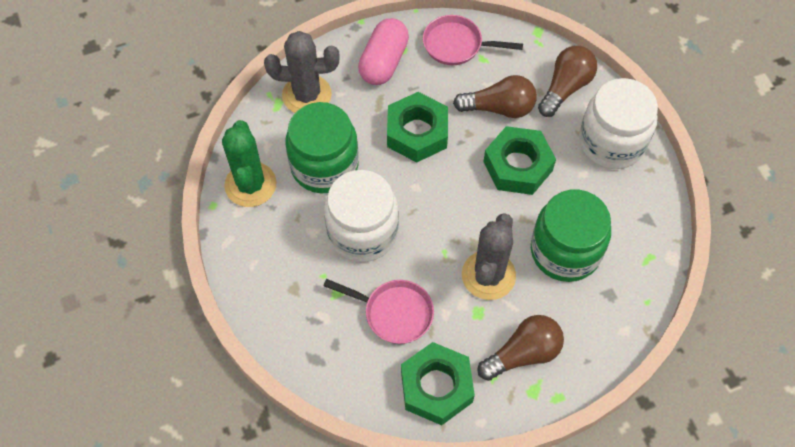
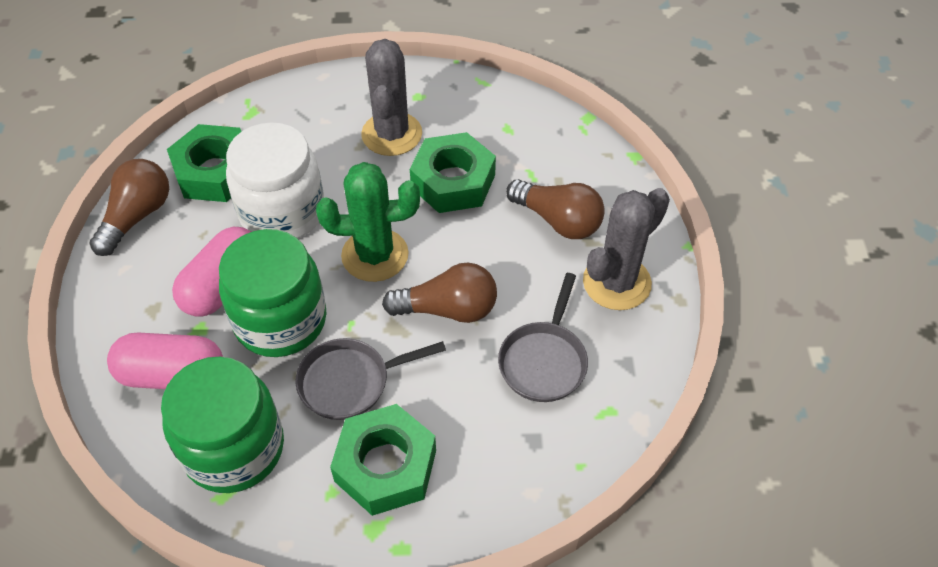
grey pan: none = 0 -> [295,338,446,420] [498,273,588,402] = 2
pink capsule: [358,18,409,85] = 1 -> [107,332,223,389] [172,227,251,316] = 2
pink pan: [323,279,434,344] [423,15,523,65] = 2 -> none = 0
white jar: [324,170,399,262] [579,78,658,169] = 2 -> [226,122,324,239] = 1

